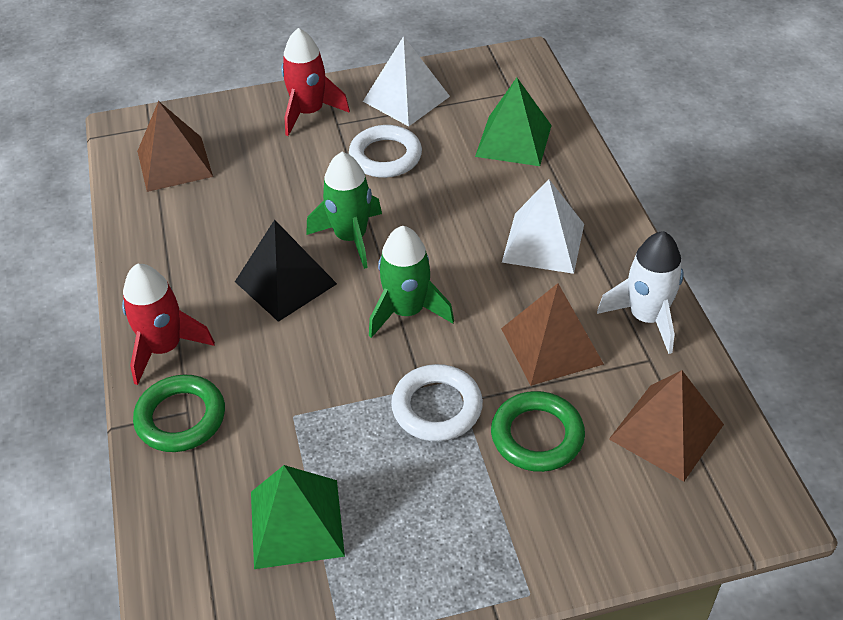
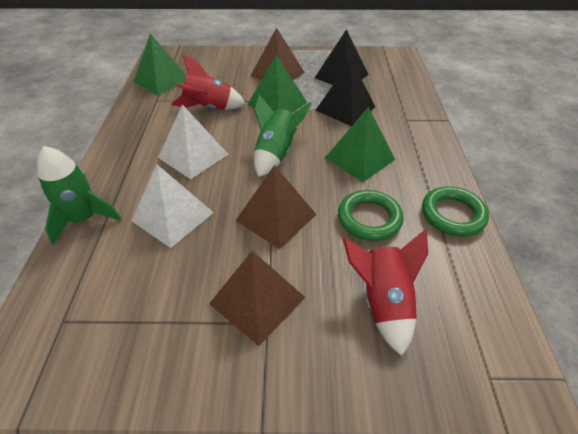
black pyramid: [235,220,337,322] = 1 -> [315,29,369,85] [316,59,375,126] = 2
green pyramid: [251,465,345,569] [475,78,552,166] = 2 -> [134,33,186,95] [247,55,307,113] [325,107,395,182] = 3
white ring: [349,125,422,178] [391,364,483,441] = 2 -> none = 0
white rocket: [597,231,684,354] = 1 -> none = 0

